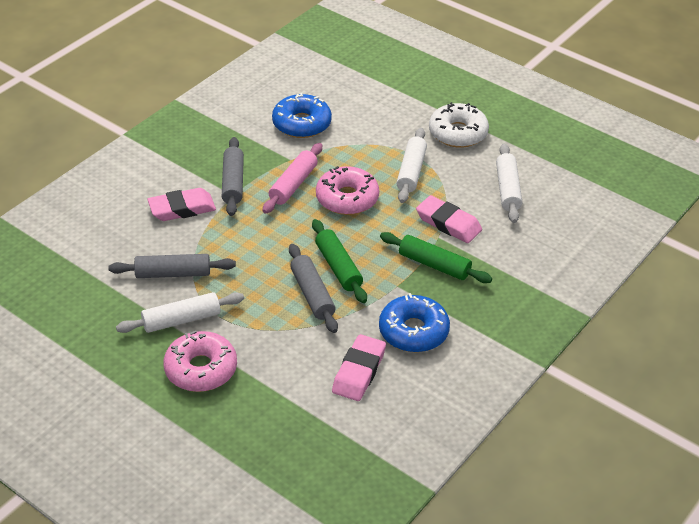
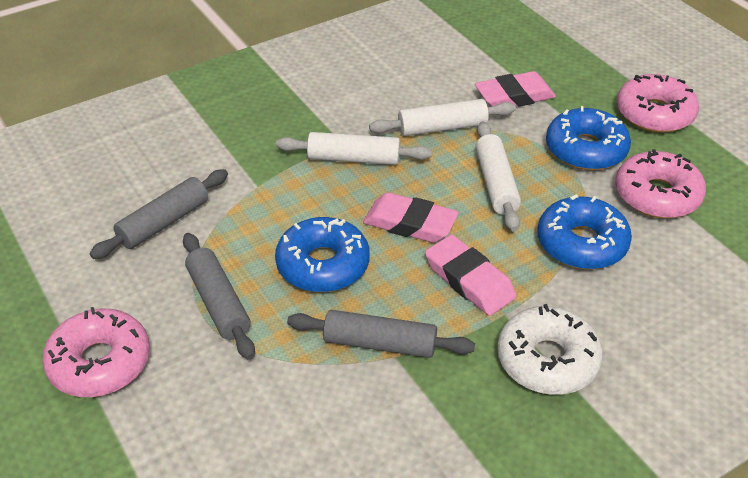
blue donut: [272,93,332,138] [379,293,450,352] = 2 -> [275,217,370,292] [537,195,632,269] [546,106,631,170] = 3
green rolling pin: [312,219,367,303] [380,232,492,283] = 2 -> none = 0
pink donut: [163,331,237,392] [316,166,379,215] = 2 -> [42,307,150,397] [615,149,706,218] [617,74,699,133] = 3
pink rolling pin: [263,143,322,214] = 1 -> none = 0

